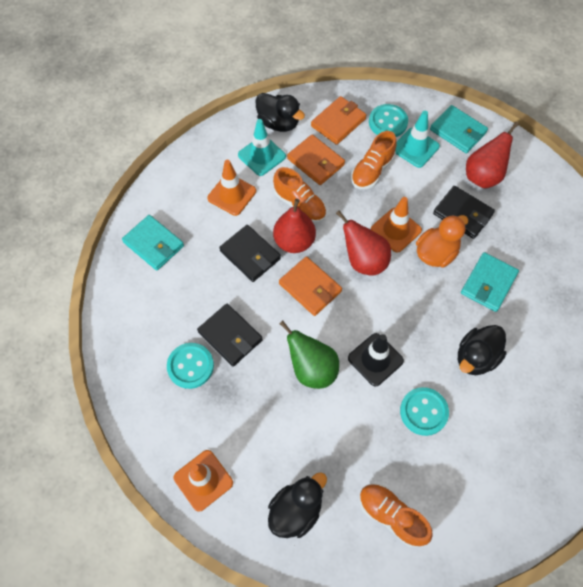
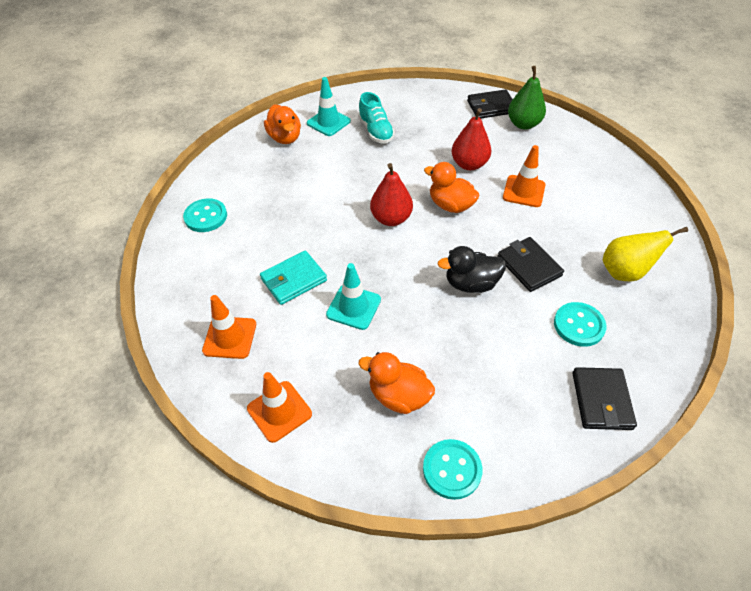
black duck: [255,93,305,132] [268,472,327,538] [458,325,507,375] = 3 -> [437,246,506,293] = 1
black traffic cone: [348,333,404,387] = 1 -> none = 0
orange duck: [416,215,468,267] = 1 -> [264,104,301,144] [359,352,435,414] [424,162,480,213] = 3
orange shoe: [273,167,326,223] [351,131,397,189] [360,484,433,547] = 3 -> none = 0
orange wallet: [279,256,342,316] [287,134,345,185] [311,96,366,145] = 3 -> none = 0
red pear: [273,199,316,253] [336,210,391,275] [466,122,519,189] = 3 -> [370,163,413,226] [452,108,491,170] = 2
turquoise shoe: none = 0 -> [358,92,395,143] = 1
turquoise wallet: [122,215,184,271] [430,105,488,153] [461,252,519,312] = 3 -> [260,250,327,305] = 1
yellow pear: none = 0 -> [603,227,688,281] = 1

